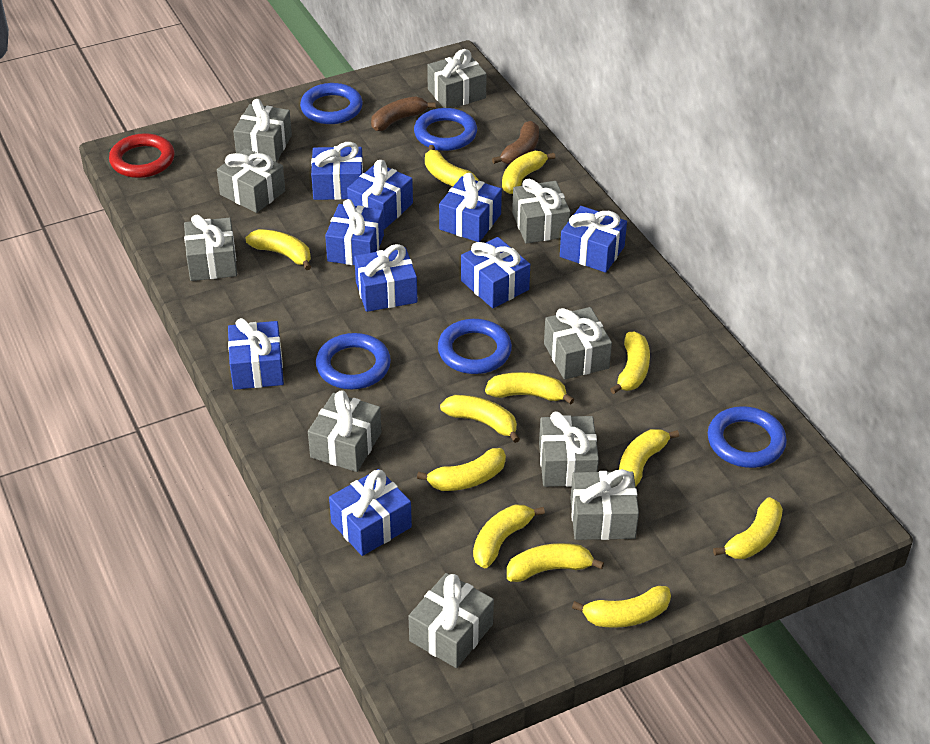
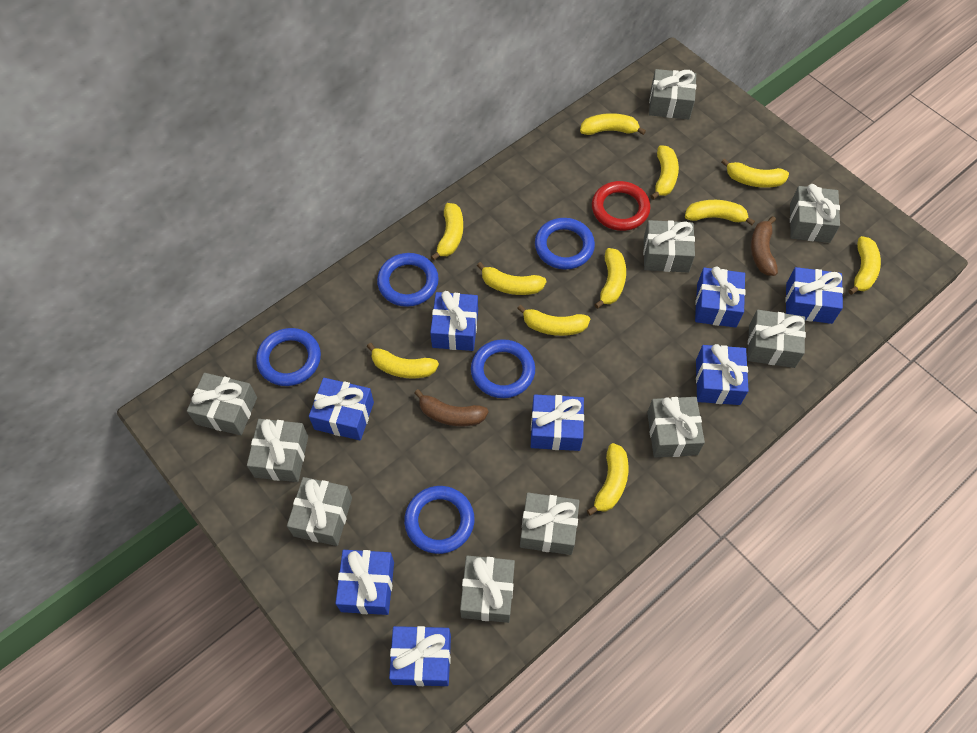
blue gift: [228,318,284,390] [311,142,363,200] [325,199,384,265] [329,469,412,556] [347,160,413,229] [354,244,417,312] [439,173,502,242] [461,237,530,308] [560,206,627,273] = 9 -> [309,378,374,440] [335,550,394,615] [389,626,451,686] [430,291,478,351] [531,395,584,451] [695,266,745,328] [696,344,749,405] [785,267,843,324] = 8
yellow banana: [246,229,311,270] [417,448,506,491] [425,145,479,186] [440,395,520,443] [473,505,545,569] [485,372,574,405] [502,151,555,194] [507,543,604,582] [572,586,671,628] [610,332,650,394] [619,429,679,487] [713,497,783,559] = 12 -> [367,343,439,378] [431,203,463,261] [477,262,547,295] [517,305,590,336] [580,113,646,135] [587,443,629,516] [594,248,626,309] [651,146,679,200] [685,200,755,225] [721,158,789,188] [848,236,881,295] = 11

